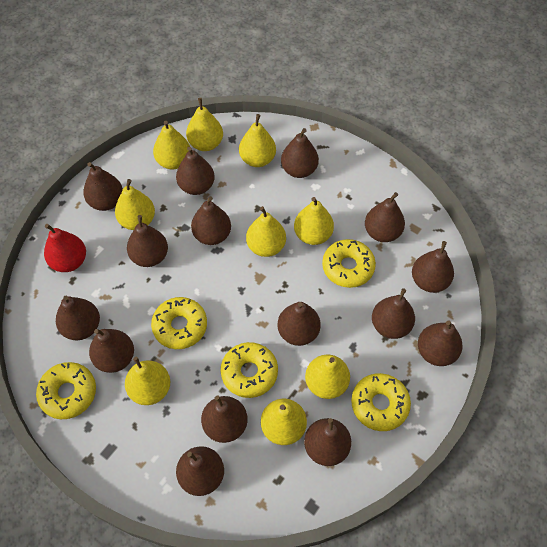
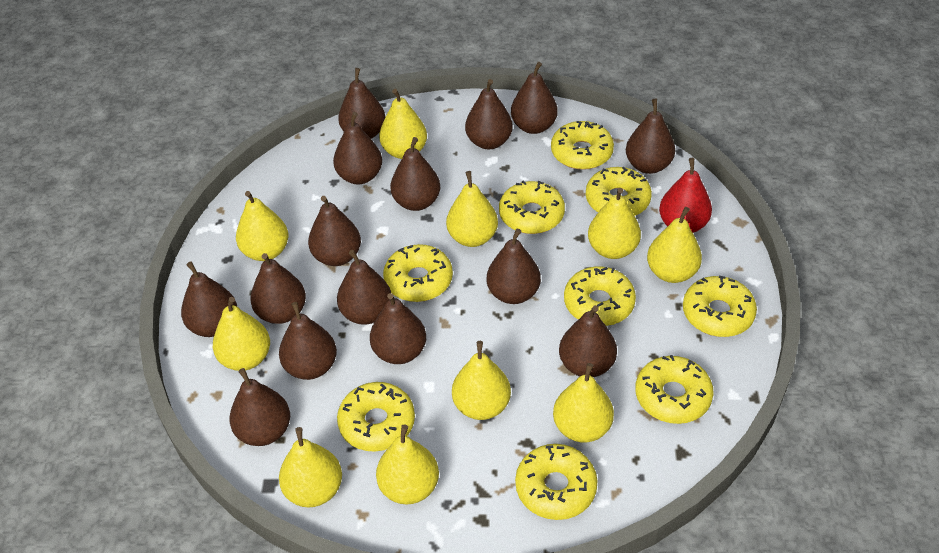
yellow donut: [36,362,96,419] [151,297,207,349] [221,342,278,398] [322,239,376,288] [351,373,411,431] = 5 -> [337,382,415,451] [383,244,453,302] [499,180,565,234] [515,444,598,520] [551,121,614,170] [564,267,636,326] [586,167,652,216] [635,355,714,424] [683,276,757,337] = 9
yellow pear: [115,179,155,230] [125,357,170,405] [153,121,190,169] [186,98,223,151] [239,114,276,167] [246,206,286,257] [261,399,307,445] [294,197,334,245] [305,354,350,399] = 9 -> [213,297,270,371] [236,191,289,261] [279,427,342,507] [376,425,439,504] [379,89,427,159] [446,171,498,247] [452,341,511,420] [553,363,614,443] [588,188,641,259] [647,207,702,283] = 10

